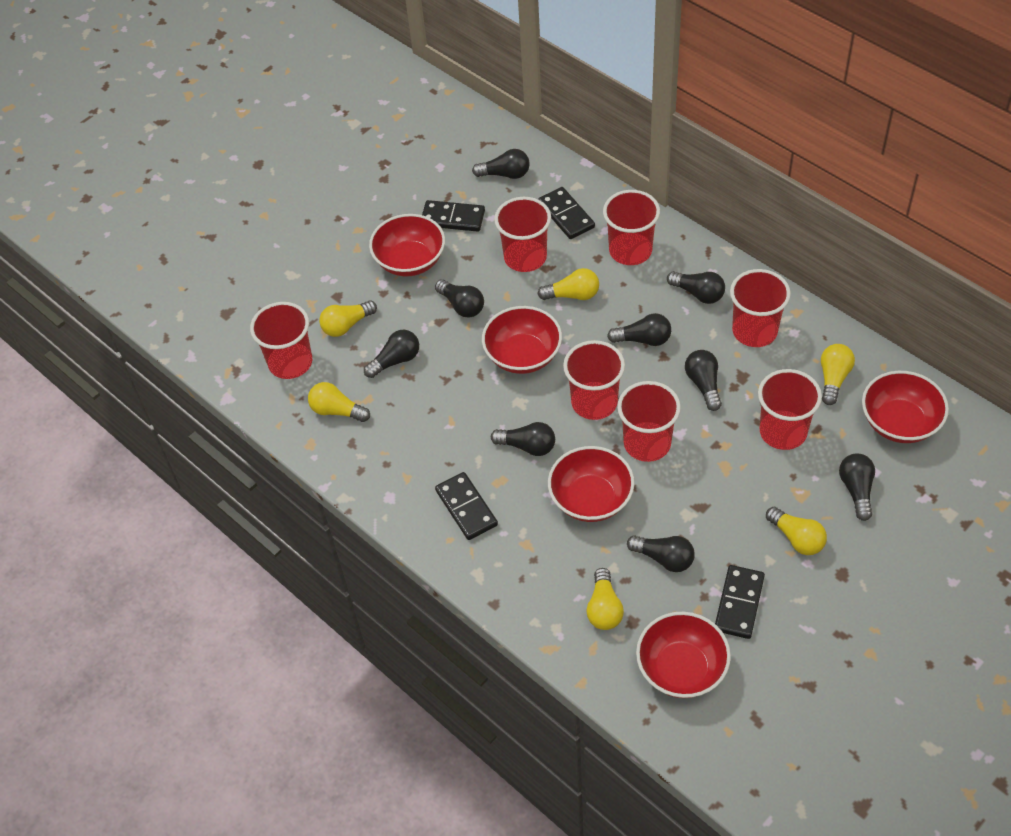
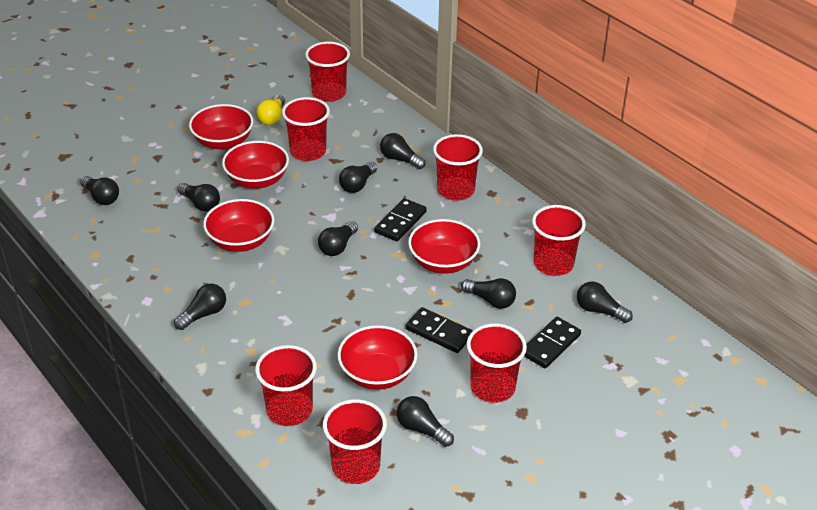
black domino: [422,200,485,232] [435,472,498,540] [538,187,595,239] [715,565,765,639] = 4 -> [374,198,427,241] [406,307,473,353] [524,317,581,368] = 3
yellow light bulb: [308,382,370,422] [319,300,377,337] [537,268,599,300] [586,568,624,630] [766,507,827,555] [821,344,855,405] = 6 -> [256,95,285,125] = 1

